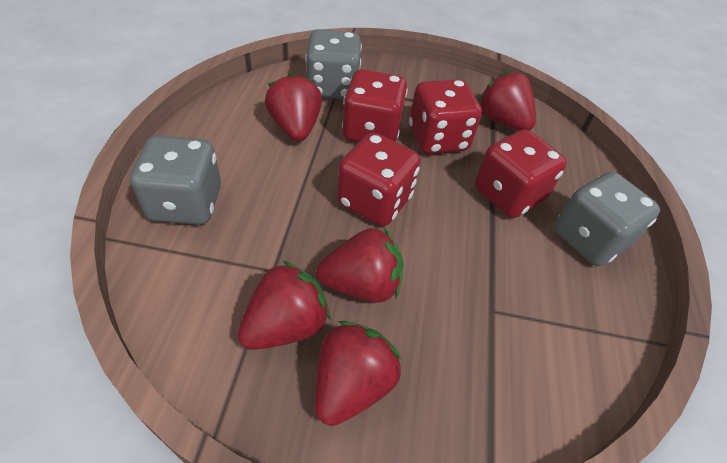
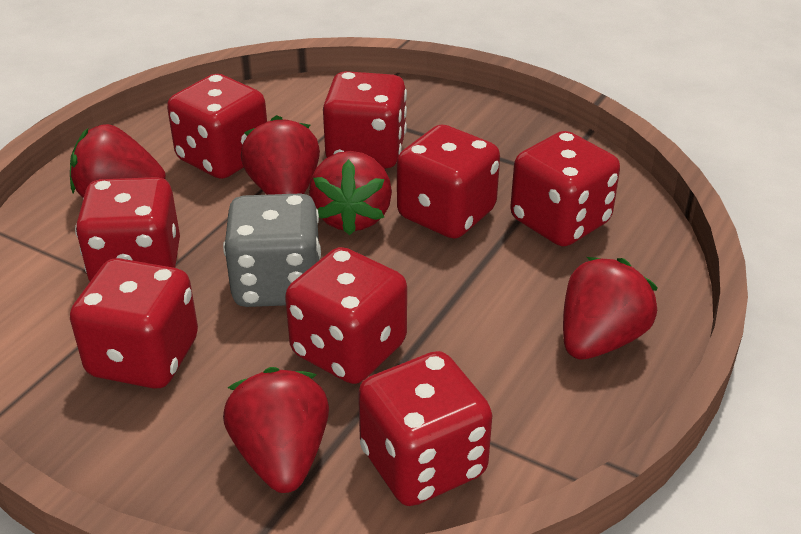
grey dice: [130,136,221,225] [305,29,362,99] [554,172,660,266] = 3 -> [223,193,321,307] = 1
red dice: [337,132,421,226] [342,69,408,142] [409,79,482,154] [475,129,567,218] = 4 -> [70,258,198,388] [75,177,180,281] [167,74,267,179] [285,247,407,384] [323,71,407,169] [358,351,492,506] [397,125,500,239] [510,131,620,247] = 8

